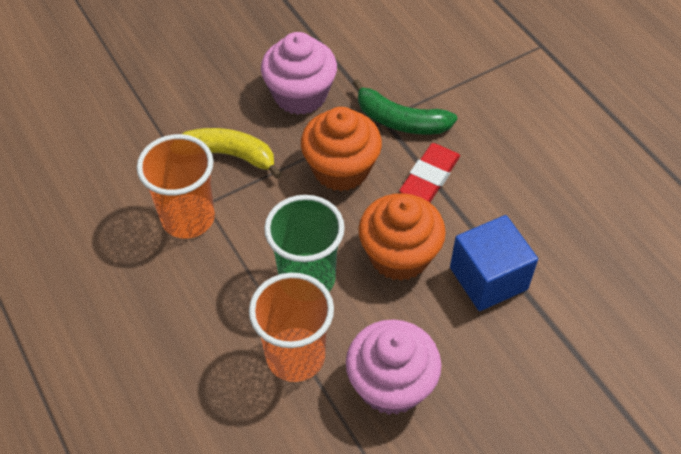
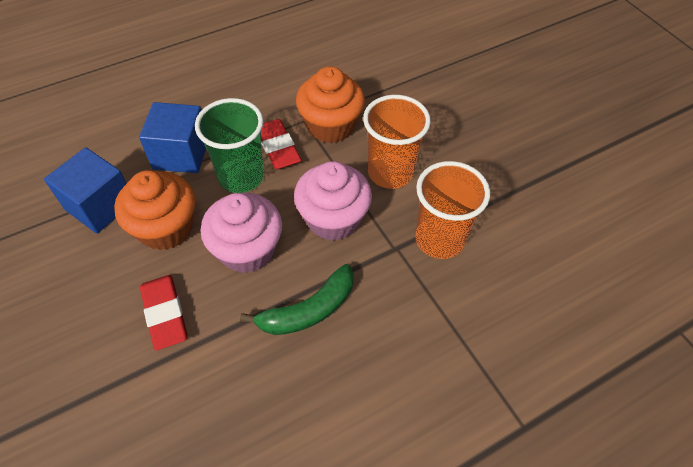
blue cube: [450,215,538,311] = 1 -> [44,147,127,233] [139,102,206,173] = 2
red eraser: [399,143,460,202] = 1 -> [140,275,187,351] [261,119,302,170] = 2
yellow banana: [182,128,282,179] = 1 -> none = 0

